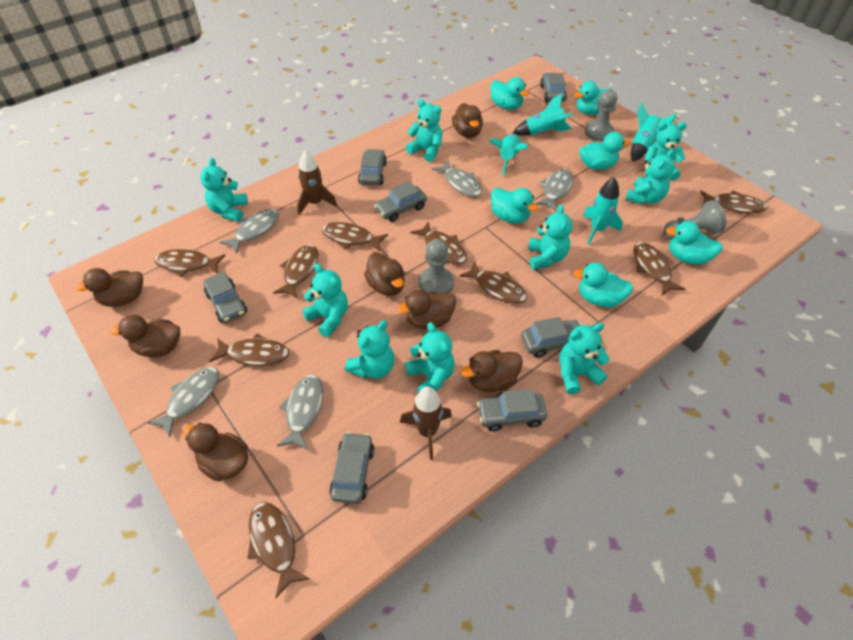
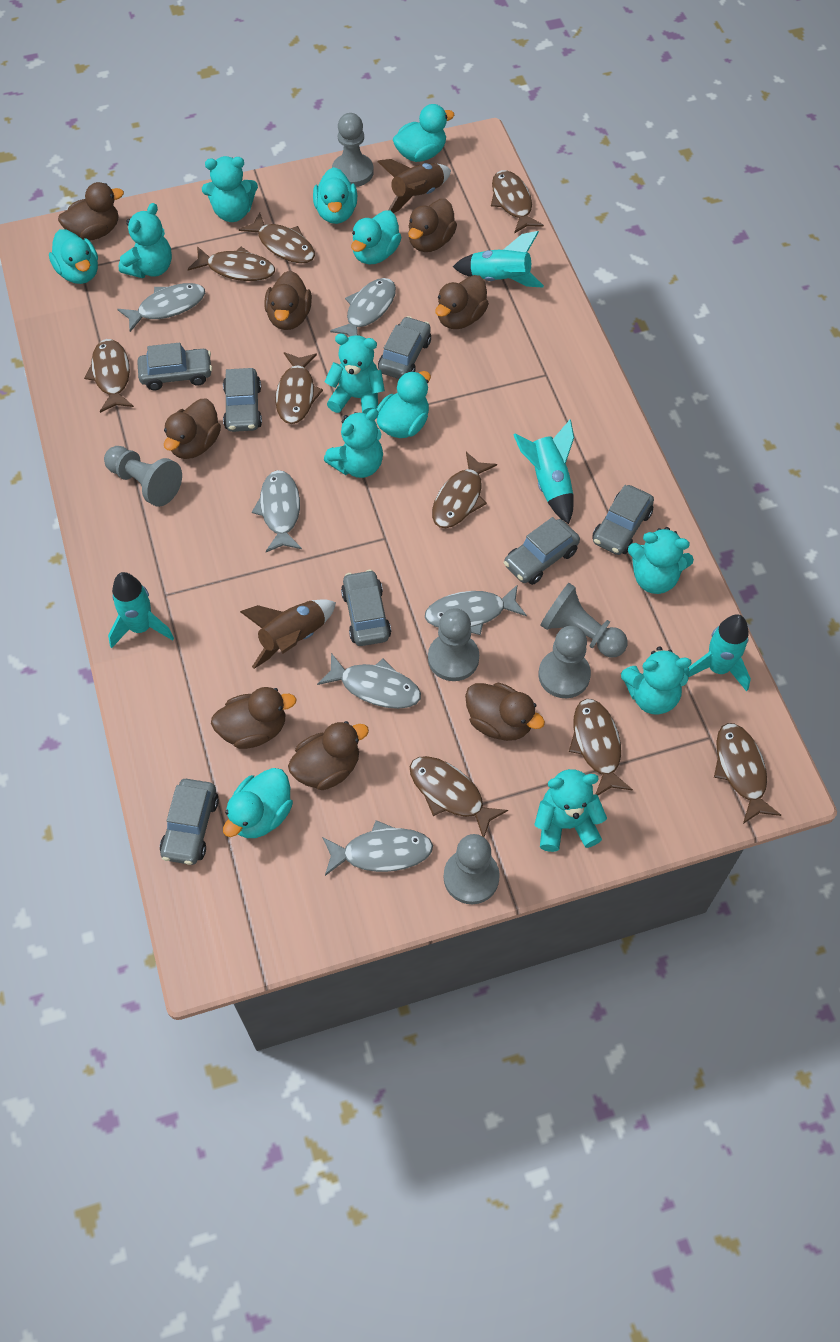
brown duck: [75,268,143,307] [110,314,180,357] [183,422,248,482] [364,252,405,296] [397,290,456,329] [452,103,483,138] [461,350,523,392] = 7 -> [58,182,124,241] [164,399,221,459] [211,687,296,749] [264,270,312,330] [288,721,369,790] [408,199,457,252] [435,275,489,329] [465,683,545,741] = 8
grey fish: [147,367,219,437] [220,209,279,254] [277,375,323,450] [432,160,482,197] [536,169,573,211] = 5 -> [117,283,205,332] [252,470,302,552] [317,653,421,709] [322,820,433,876] [330,278,396,337] [425,584,527,635] = 6
grey pawn: [419,239,454,294] [585,89,617,142] [663,200,726,240] = 3 -> [104,446,182,507] [332,113,374,187] [428,608,479,681] [444,834,500,904] [538,626,591,698] [540,583,628,657] = 6
turquoise teddy bear: [200,158,248,222] [302,263,348,337] [345,320,394,379] [405,322,455,393] [406,99,442,162] [528,204,572,270] [560,323,610,394] [625,149,675,204] [644,122,687,181] = 9 -> [119,203,172,278] [202,156,258,222] [324,334,385,414] [324,409,383,478] [534,769,607,852] [621,646,692,715] [628,527,694,594] = 7

